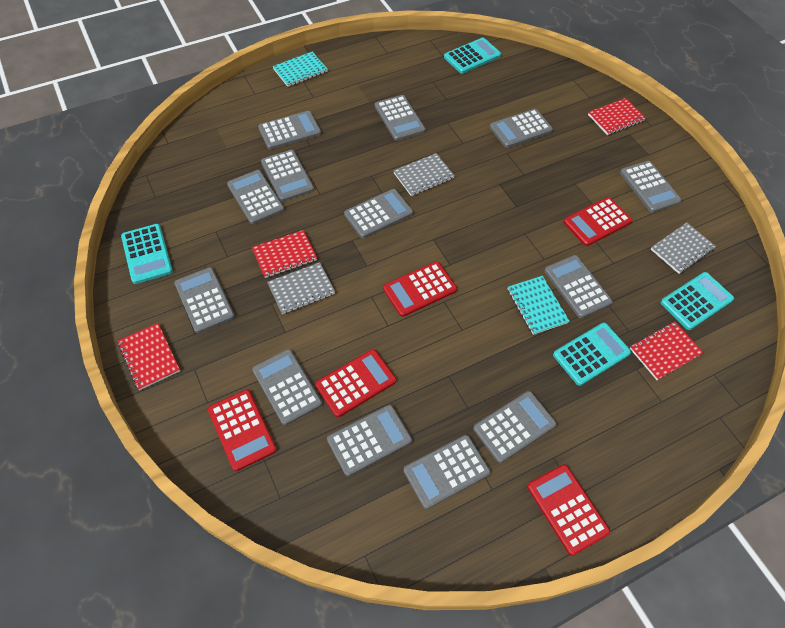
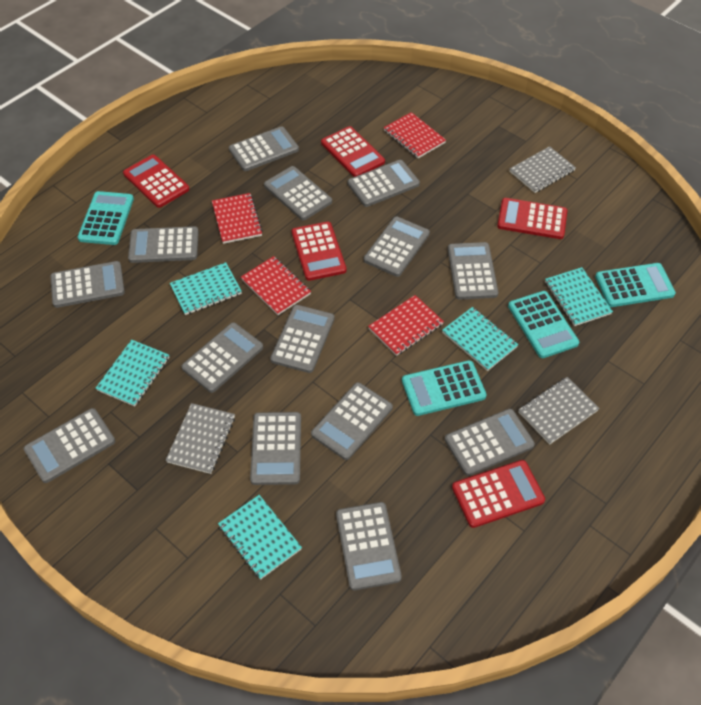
grey calculator: [174,267,235,333] [227,170,285,224] [252,349,322,425] [258,111,321,150] [261,150,314,202] [327,405,412,476] [344,189,413,238] [375,95,426,141] [404,435,491,509] [473,391,557,463] [490,109,553,148] [544,255,613,318] [620,161,682,213] = 13 -> [24,408,115,483] [50,261,125,308] [128,226,199,263] [182,322,263,393] [229,126,299,171] [250,412,301,485] [264,166,332,220] [270,305,334,373] [311,382,393,460] [336,502,402,590] [348,160,420,207] [364,216,430,277] [445,409,535,476] [448,242,498,300] = 14
turquoise notebook: [273,51,327,87] [508,276,570,335] = 2 -> [95,340,169,406] [170,262,242,315] [218,495,302,580] [442,307,518,371] [545,267,613,326] = 5

